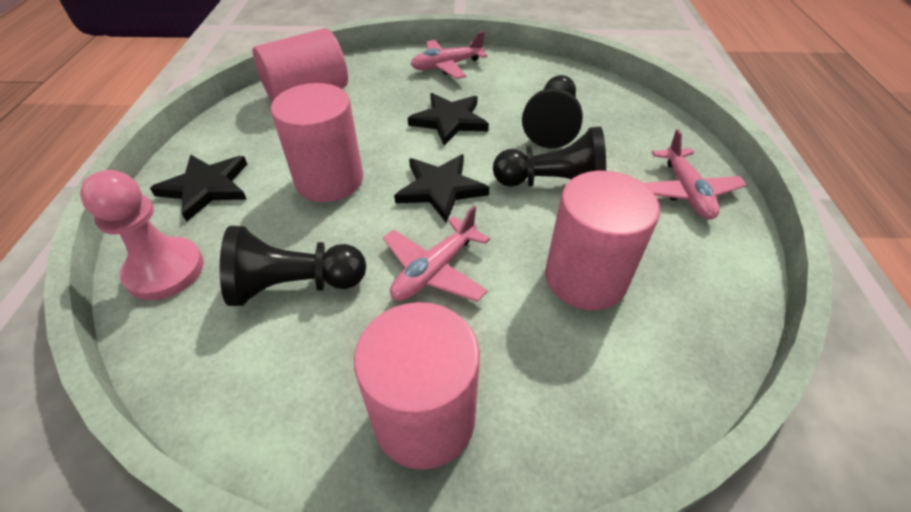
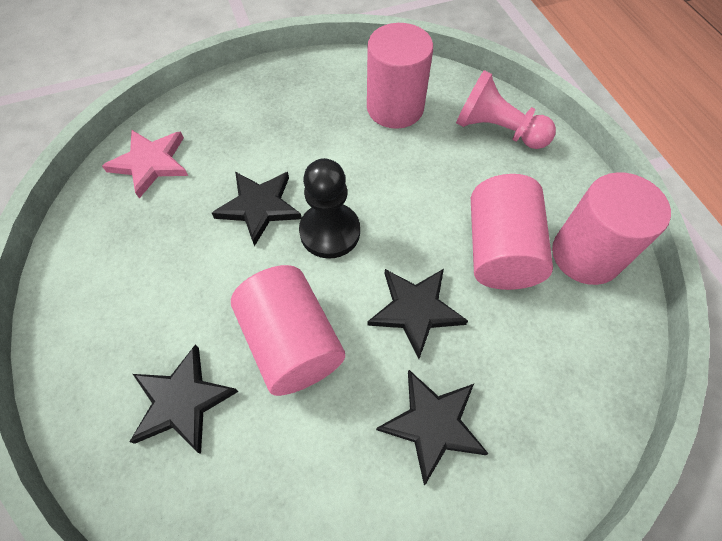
black pawn: [220,226,366,306] [493,126,606,187] [522,75,583,148] = 3 -> [299,158,360,259] = 1
black star: [150,154,247,222] [394,154,489,223] [408,93,489,146] = 3 -> [130,344,239,454] [212,172,302,246] [367,269,468,359] [376,370,489,485] = 4
pink plane: [383,206,490,302] [410,31,488,79] [643,129,746,220] = 3 -> none = 0
pink star: none = 0 -> [102,129,188,198] = 1

